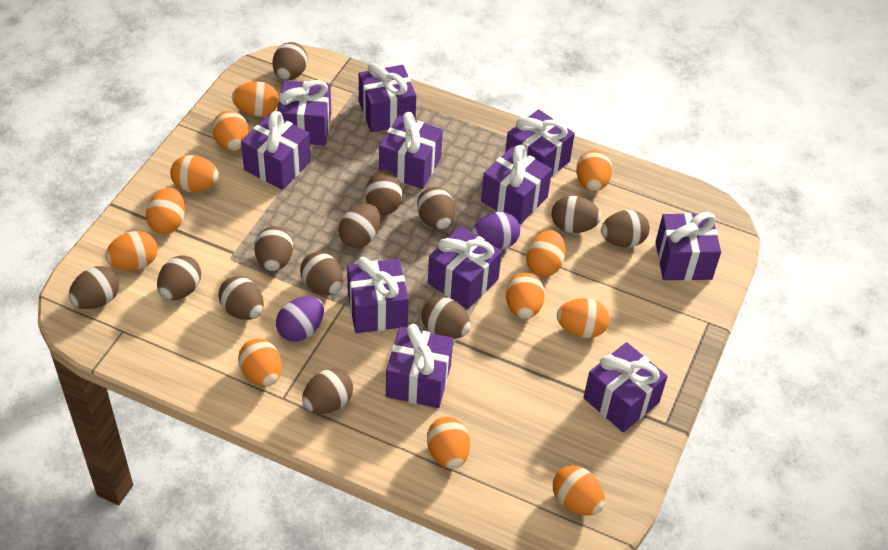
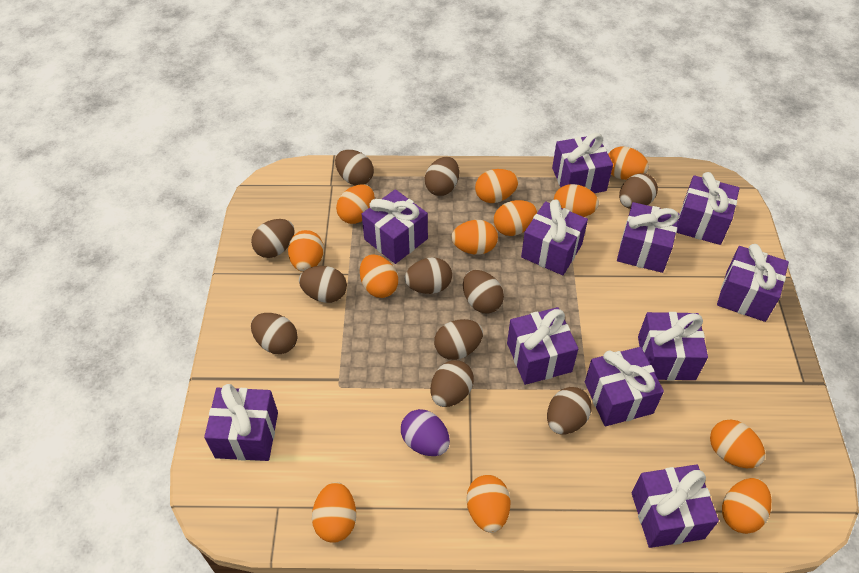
brown egg: [69,266,119,309] [157,255,201,300] [218,276,264,320] [254,226,293,271] [273,42,308,80] [300,252,344,295] [302,369,353,414] [338,204,380,248] [366,169,402,215] [417,187,455,230] [421,297,471,339] [552,196,601,233] [601,210,650,248] = 13 -> [251,219,295,258] [251,313,298,354] [299,266,347,303] [335,150,374,185] [405,257,452,294] [425,157,459,196] [431,360,474,407] [434,319,483,360] [463,270,504,314] [547,387,592,434] [619,173,658,209] = 11
purple egg: [276,296,324,342] [472,212,520,250] = 2 -> [401,409,450,456] = 1

